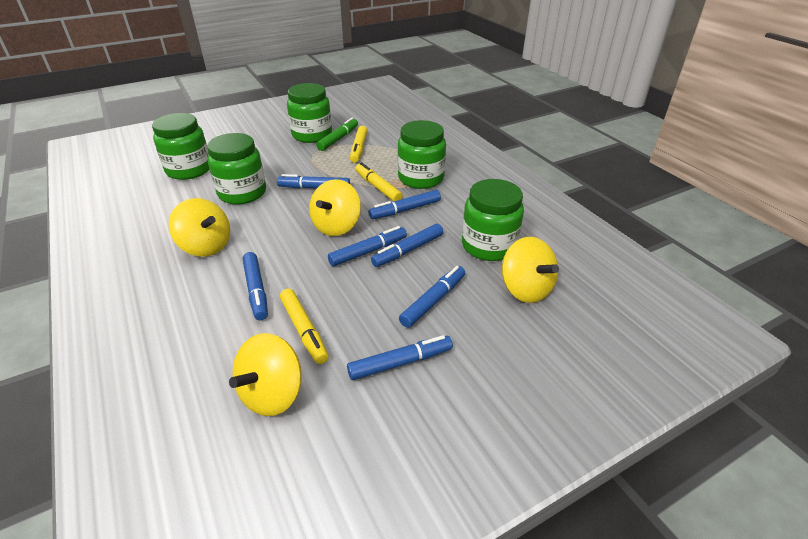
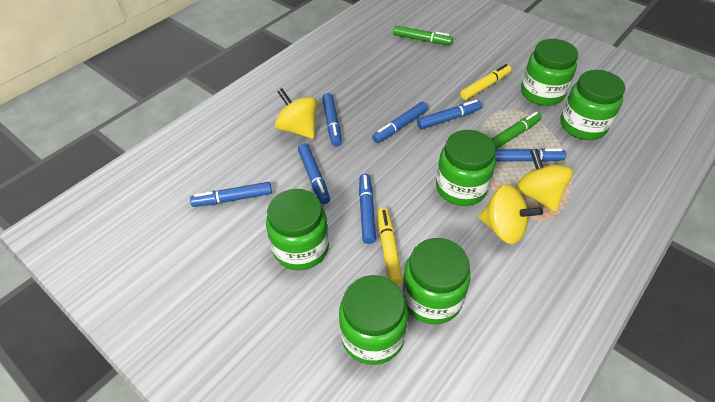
green jar: [152,113,209,180] [207,133,266,205] [287,83,332,143] [398,120,446,189] [462,179,524,261] = 5 -> [266,189,329,270] [339,275,408,365] [402,238,470,324] [436,130,496,206] [521,39,578,106] [560,70,625,140] = 6
green marker: [316,118,358,151] = 1 -> [393,26,453,45] [491,112,542,149] = 2
yellow marker: [280,289,329,364] [350,126,368,163] [355,162,403,202] = 3 -> [377,208,403,285] [460,64,511,100] = 2
yellow spinning top: [169,198,230,257] [229,333,302,416] [309,179,361,236] [502,237,559,303] = 4 -> [275,88,318,139] [478,185,543,244] [516,149,573,212] = 3

